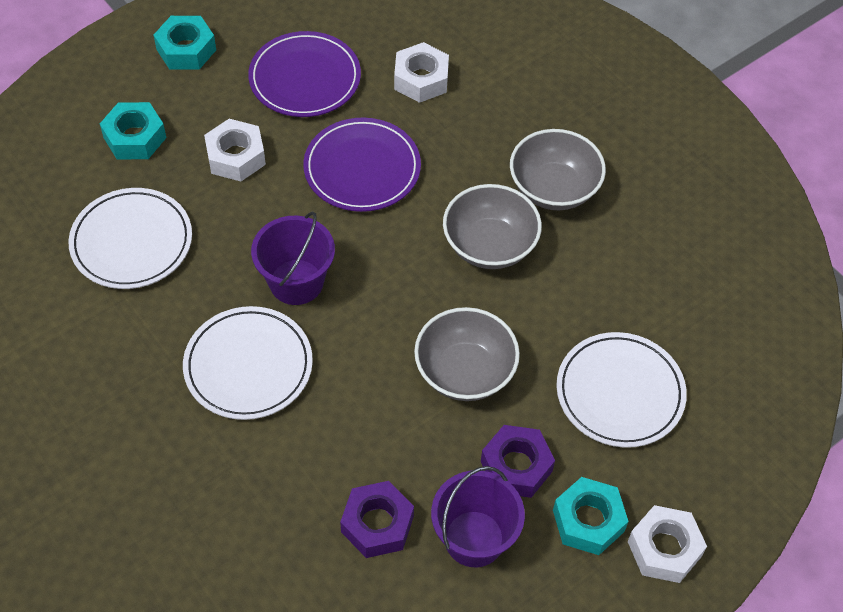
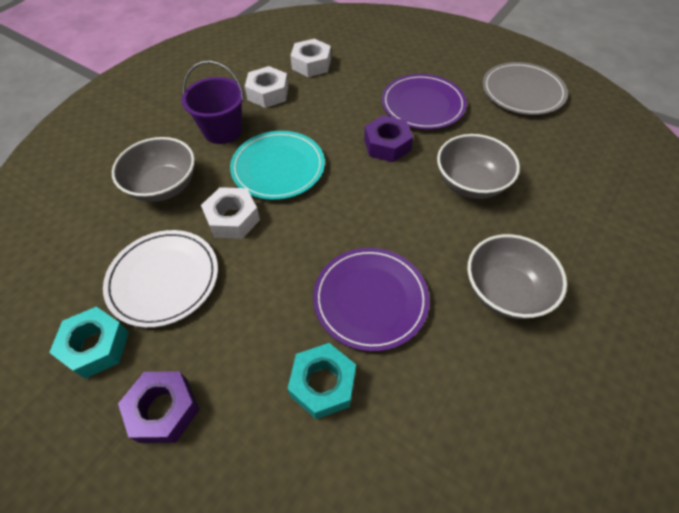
grey plate: none = 0 -> [483,62,568,115] = 1
purple bucket: [251,211,335,305] [431,466,525,567] = 2 -> [182,61,244,144] = 1
turquoise nut: [100,102,166,159] [154,16,216,70] [553,477,629,555] = 3 -> [49,307,129,379] [287,343,356,419] = 2
turquoise plate: none = 0 -> [230,131,325,200] = 1
white plate: [68,188,192,289] [183,306,313,420] [556,332,687,448] = 3 -> [103,230,218,328] = 1

